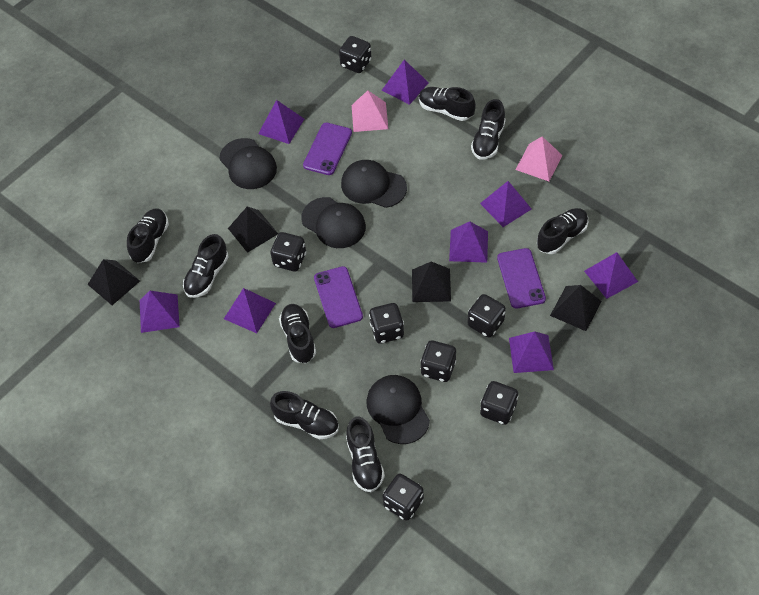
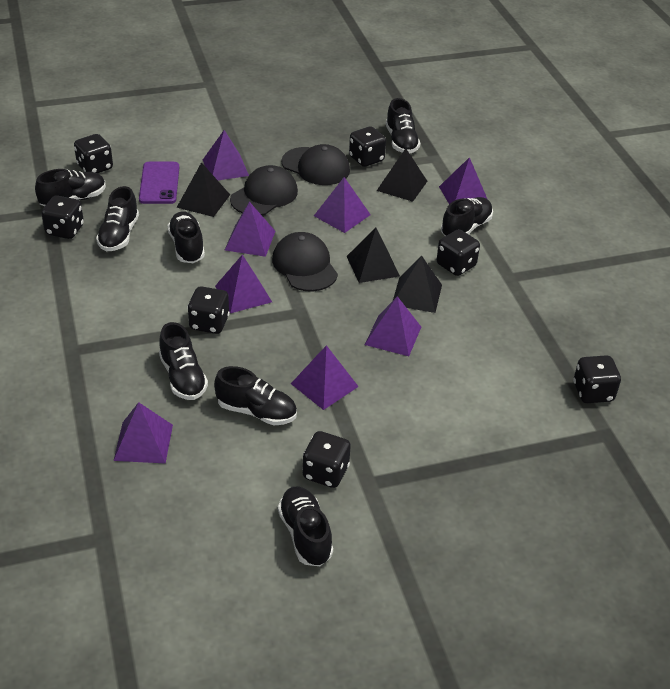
black cap: [219,138,277,189] [301,197,366,248] [341,160,407,208] [367,375,430,444] = 4 -> [230,165,298,215] [272,232,338,291] [281,144,350,185] = 3
pink pyramid: [352,90,388,132] [516,136,562,181] = 2 -> none = 0
purple phone: [303,123,352,175] [314,266,363,328] [497,248,546,308] = 3 -> [139,162,179,204] = 1

